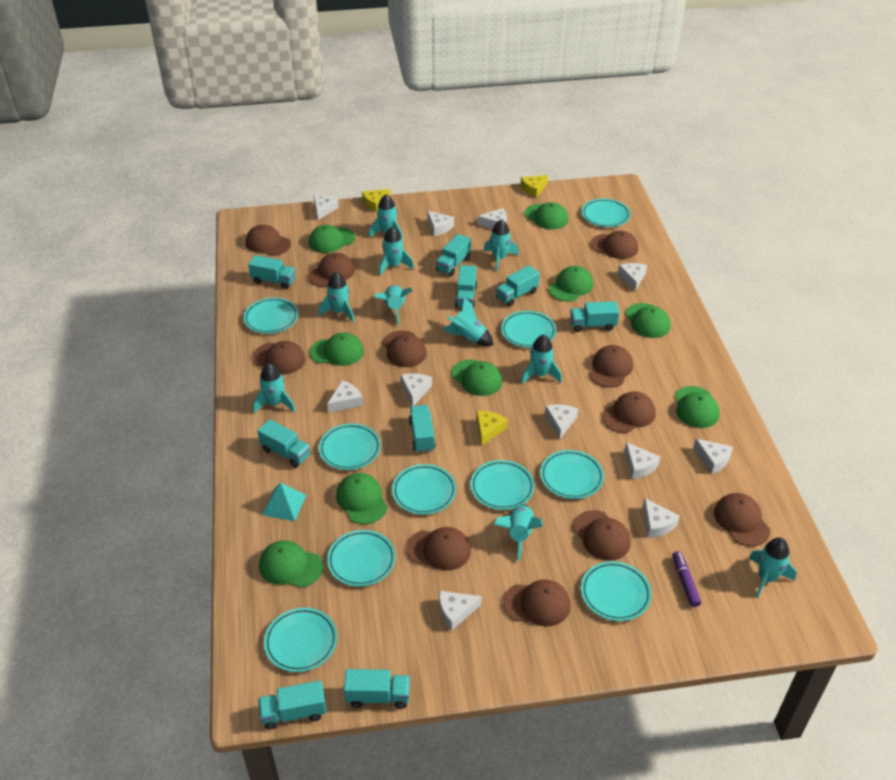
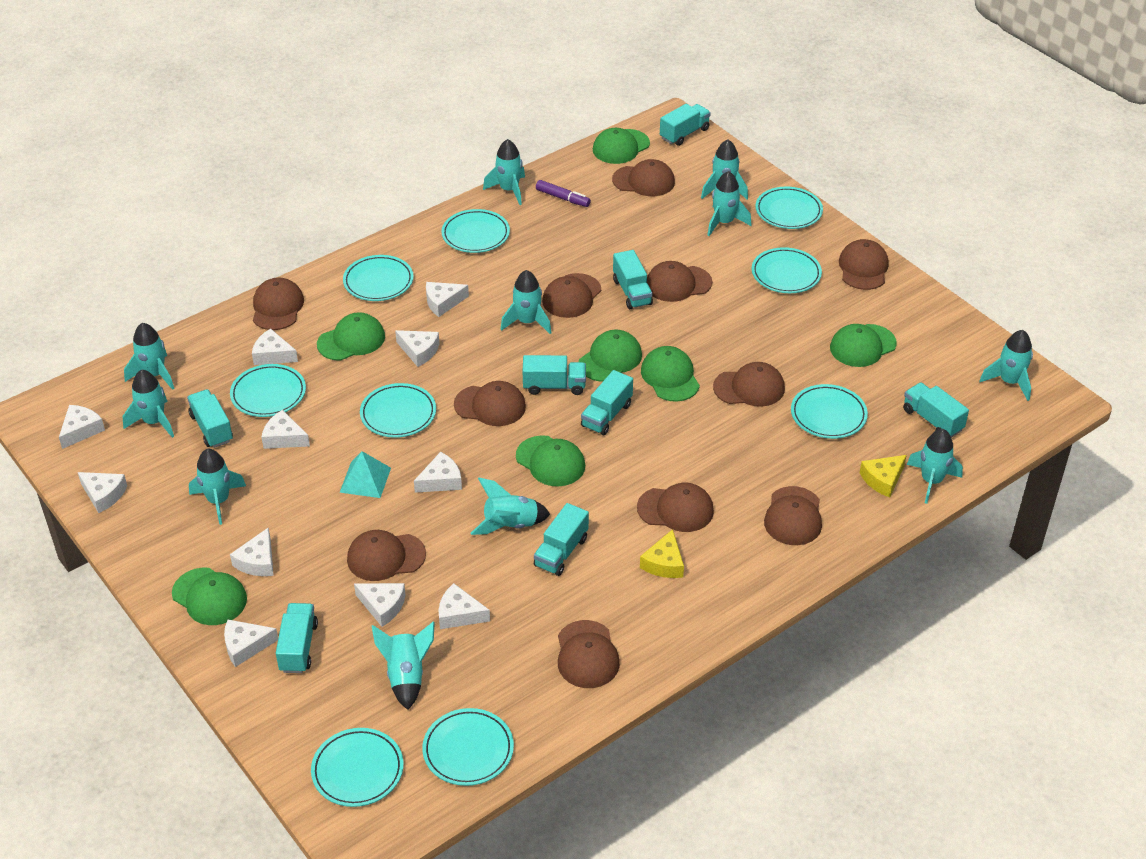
green cap: [259,540,323,588] [309,225,355,253] [310,332,364,366] [336,473,388,524] [451,359,503,396] [524,202,569,229] [549,266,593,302] [626,303,671,338] [675,386,720,428] = 9 -> [172,568,247,625] [317,312,385,361] [516,435,585,486] [579,330,642,382] [593,128,650,164] [641,346,700,402] [830,324,897,367] = 7
turquoise plate: [243,298,298,334] [264,608,337,672] [319,423,381,470] [327,530,396,587] [392,464,456,515] [470,460,535,510] [501,311,556,348] [540,450,604,499] [581,561,652,621] [582,198,631,227] = 10 -> [230,364,306,417] [311,728,404,807] [343,255,414,301] [360,383,436,438] [422,708,514,786] [441,209,510,253] [752,247,822,293] [755,187,823,229] [791,384,868,439] = 9
turquoise rocket: [253,363,296,413] [318,272,355,322] [369,194,403,241] [374,285,413,325] [379,227,414,276] [442,297,493,346] [484,219,519,271] [494,504,543,561] [521,334,562,384] [749,538,797,598] = 10 -> [123,370,174,438] [124,323,174,390] [189,449,246,525] [372,621,435,710] [471,478,550,535] [483,139,525,205] [501,270,551,334] [701,140,748,199] [708,171,752,236] [907,429,963,504] [979,330,1033,401] = 11
turquoise truck: [248,255,296,289] [257,419,311,468] [258,681,326,730] [344,669,410,709] [409,405,436,453] [436,234,471,276] [455,265,477,308] [496,265,540,306] [570,301,619,332] = 9 -> [187,389,233,448] [276,603,318,673] [523,355,586,395] [534,503,589,576] [581,370,633,435] [613,250,653,309] [660,104,711,146] [903,382,969,438] = 8
yellow cheese: [362,189,390,212] [476,411,508,446] [520,175,548,198] = 3 -> [640,529,684,578] [860,455,907,497] = 2

